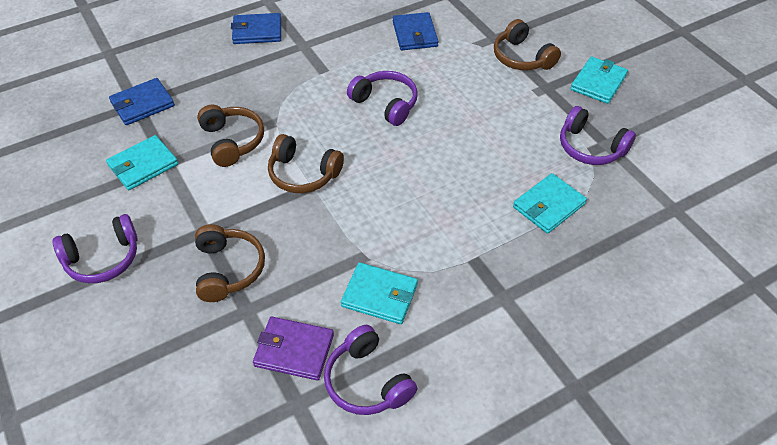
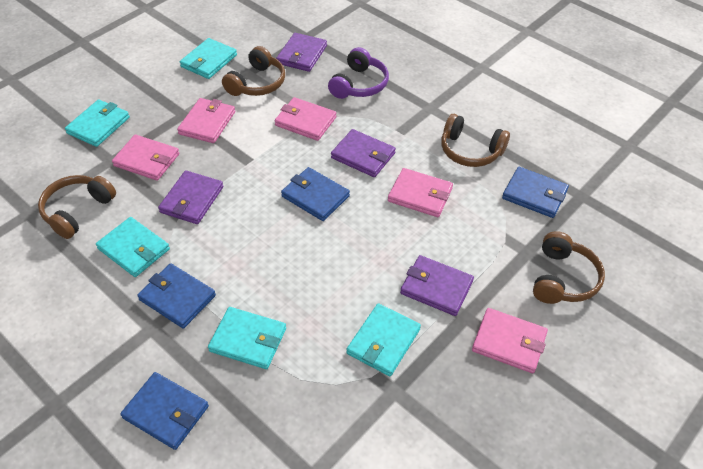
blue wallet: [109,78,175,125] [231,13,281,44] [393,12,438,50] = 3 -> [120,372,209,450] [137,263,216,329] [281,167,350,221] [502,167,569,218] = 4
pink wallet: none = 0 -> [112,135,179,181] [177,98,235,143] [275,97,337,141] [388,168,453,217] [472,308,548,373] = 5
purple headphones: [53,214,138,283] [324,325,417,415] [347,71,418,126] [560,106,636,165] = 4 -> [328,47,389,99] = 1
purple wallet: [253,317,334,380] = 1 -> [158,170,223,224] [276,33,327,72] [331,129,396,177] [400,255,474,316] = 4
turquoise wallet: [106,135,178,190] [341,262,418,324] [513,173,587,234] [571,57,628,104] = 4 -> [65,99,130,147] [96,217,170,277] [180,38,237,79] [208,307,286,369] [346,303,421,376] = 5

